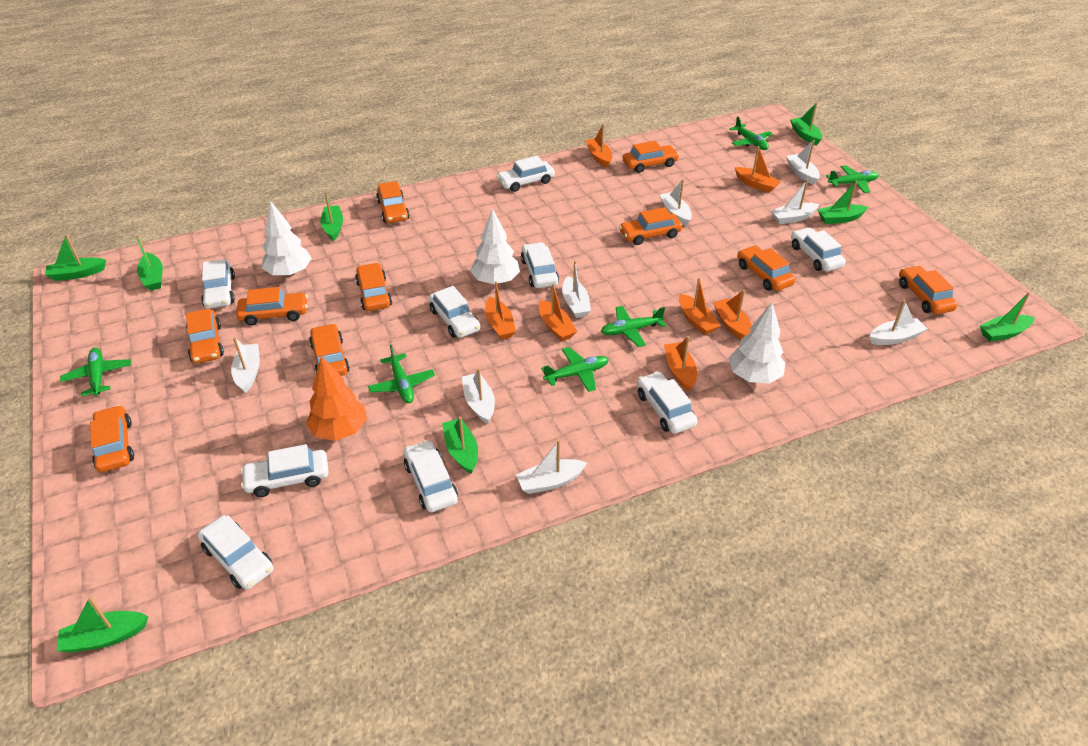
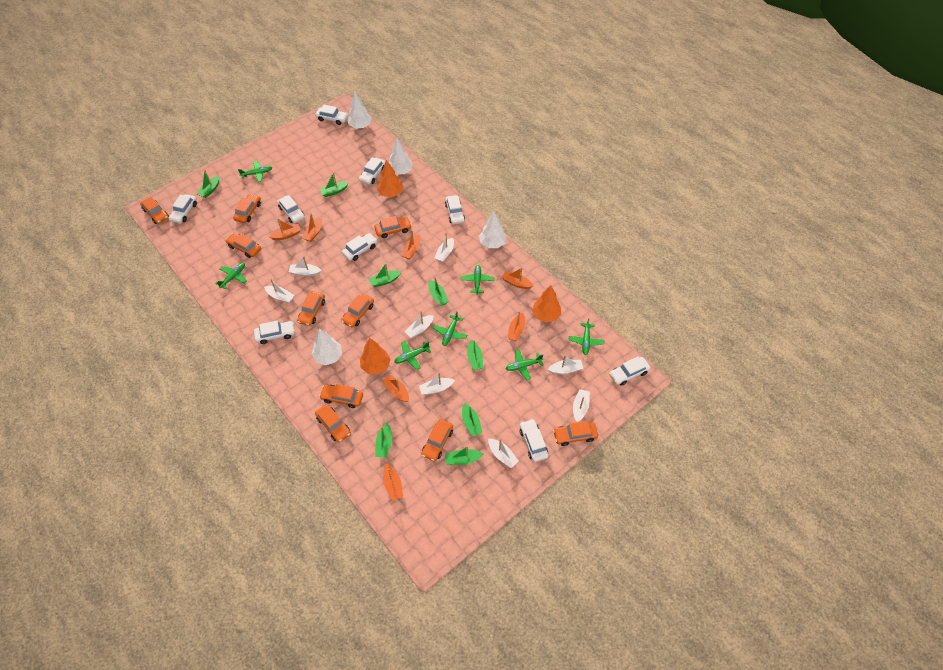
green plane: [60,348,131,397] [368,345,435,403] [541,347,609,392] [601,306,666,347] [729,116,773,150] [826,165,879,193] = 6 -> [215,263,247,289] [238,161,272,182] [394,341,431,370] [433,311,467,346] [461,265,494,294] [506,349,543,380] [569,318,604,355] = 7
orange tree: [306,356,367,441] = 1 -> [360,338,390,374] [377,160,403,197] [532,285,561,322] = 3
white tree: [262,201,312,277] [470,208,520,285] [728,303,785,384] = 3 -> [311,328,342,365] [347,92,372,129] [389,138,413,175] [479,211,506,248] = 4

